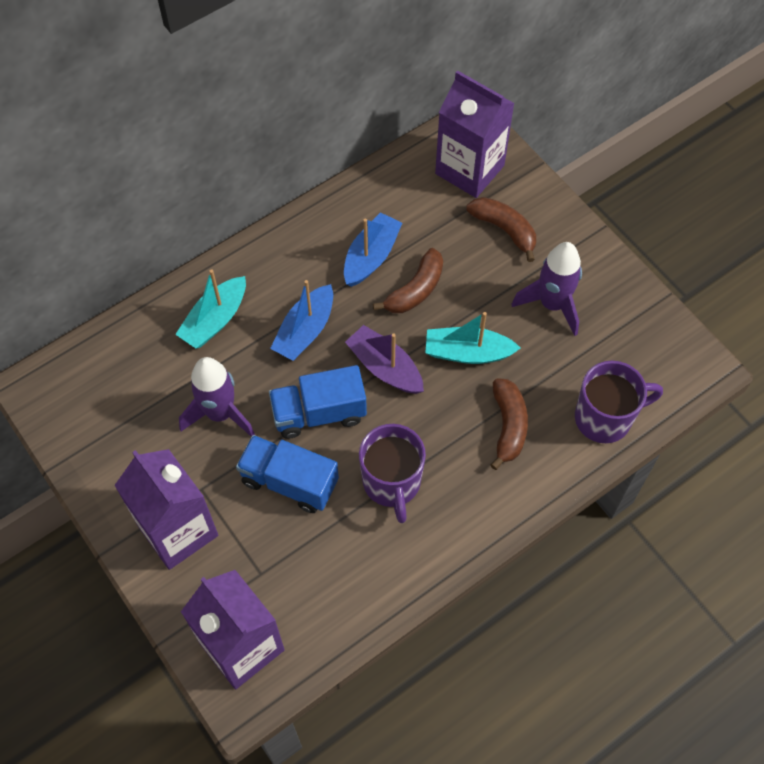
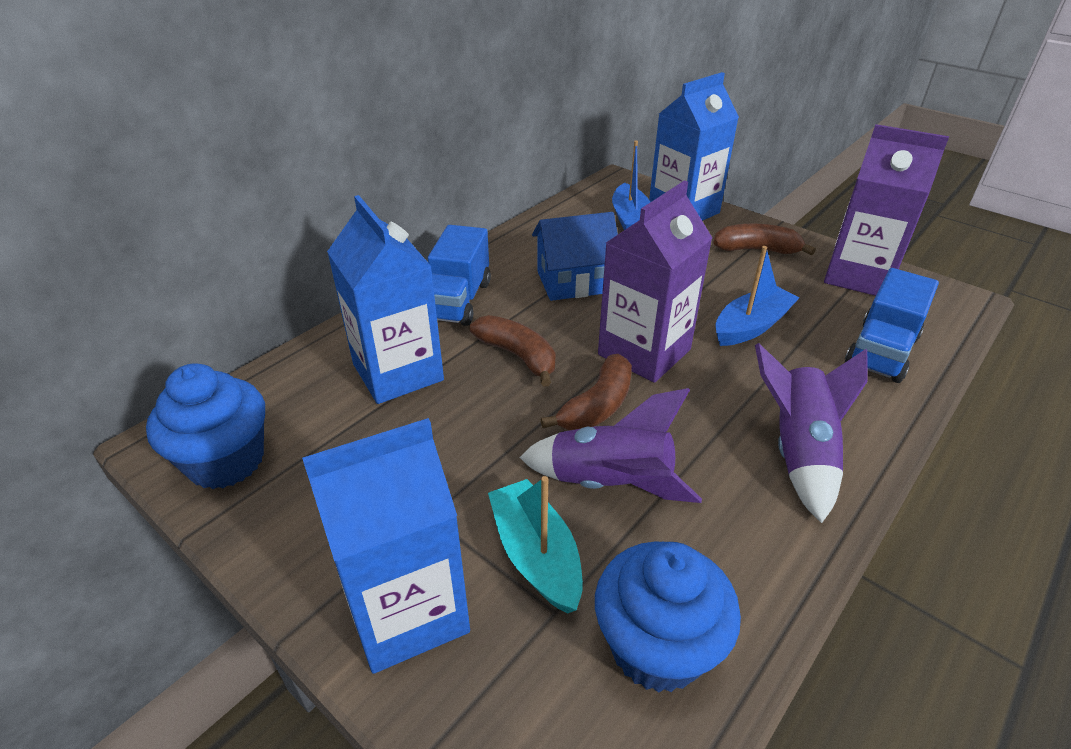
blue carton: none = 0 -> [302,418,470,674] [327,195,444,404] [649,72,739,221] = 3
blue cupcake: none = 0 -> [146,363,265,489] [595,541,741,693] = 2
blue house: none = 0 -> [532,212,618,301] = 1
purple boat: [345,325,424,394] = 1 -> none = 0
purple carton: [114,449,218,570] [181,570,285,689] [435,70,515,198] = 3 -> [598,180,712,383] [824,124,949,296] = 2
purple mug: [359,424,426,523] [575,361,663,443] = 2 -> none = 0
turquoise boat: [175,269,246,348] [425,312,520,364] = 2 -> [488,476,583,613] = 1

